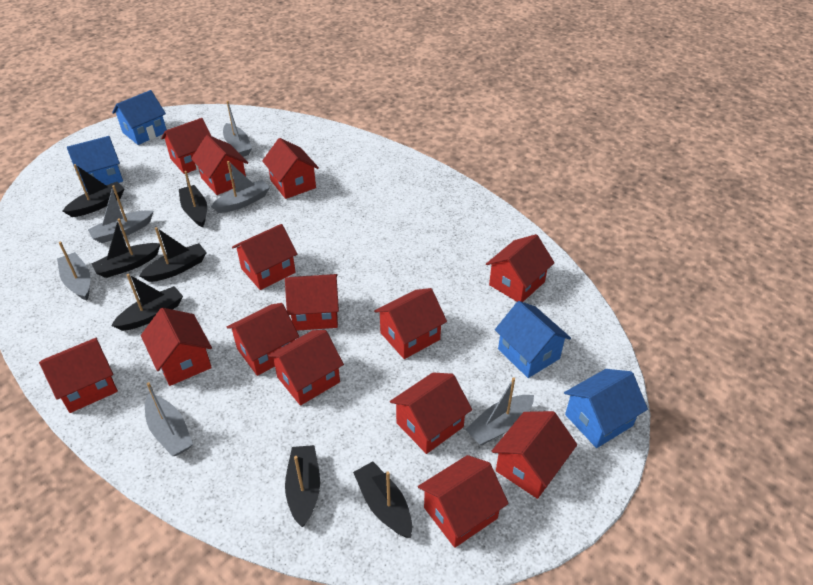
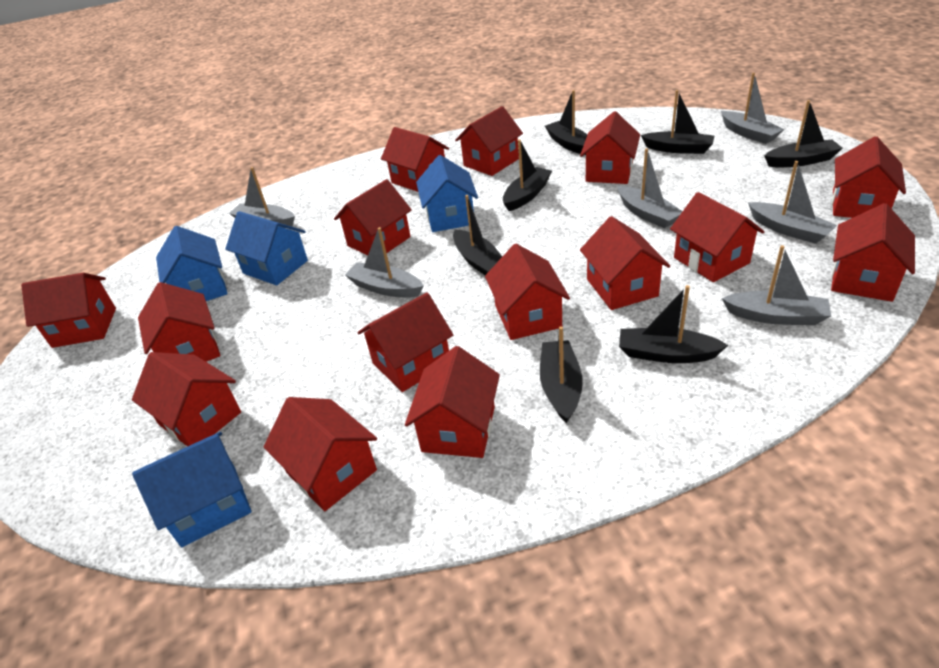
red house: [39,338,118,413] [141,308,212,386] [161,118,211,174] [191,135,248,195] [227,303,299,376] [232,224,297,290] [262,138,319,199] [267,330,344,406] [285,274,339,331] [374,288,447,359] [390,373,472,454] [418,455,509,548] [486,234,555,302] [492,411,577,499] = 14 -> [21,273,116,348] [132,352,241,447] [138,282,220,362] [264,397,377,511] [334,179,412,255] [357,293,453,392] [381,127,449,192] [405,346,500,458] [455,106,523,176] [485,244,570,340] [580,111,640,184] [580,216,670,310] [670,192,764,282] [831,203,915,302] [832,136,906,218] = 15

